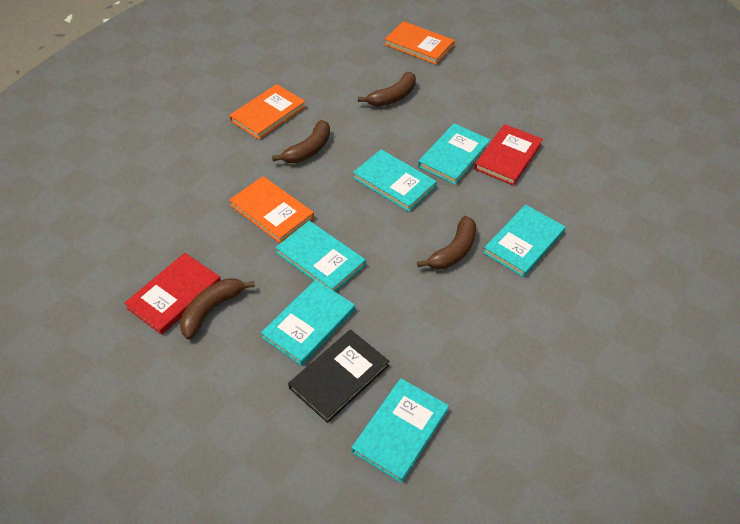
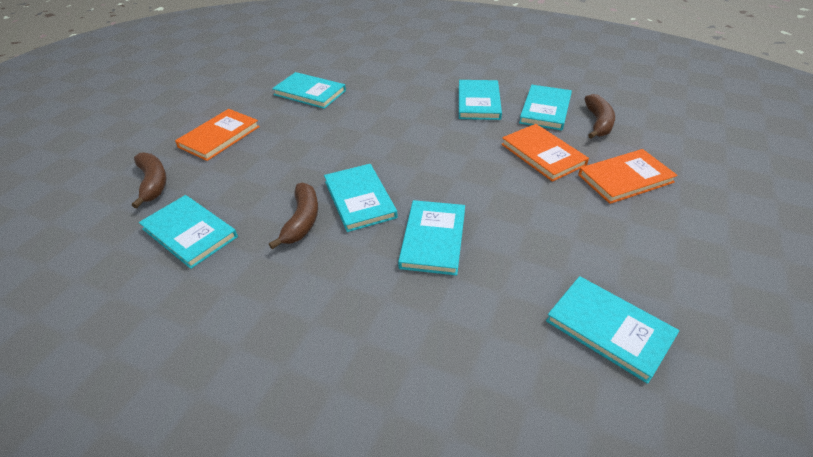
black book: [288,330,389,423] = 1 -> none = 0
brown banana: [180,278,255,340] [272,120,330,163] [358,72,416,107] [417,216,476,269] = 4 -> [132,153,166,208] [269,183,318,249] [584,94,615,139] = 3
red book: [124,253,221,335] [474,124,543,186] = 2 -> none = 0
turquoise book: [261,280,355,366] [275,221,366,292] [351,378,449,483] [353,149,437,212] [418,123,490,185] [483,204,565,277] = 6 -> [139,195,238,269] [272,72,346,109] [324,164,398,232] [398,200,465,275] [459,80,502,120] [519,85,572,131] [546,276,679,384] = 7

